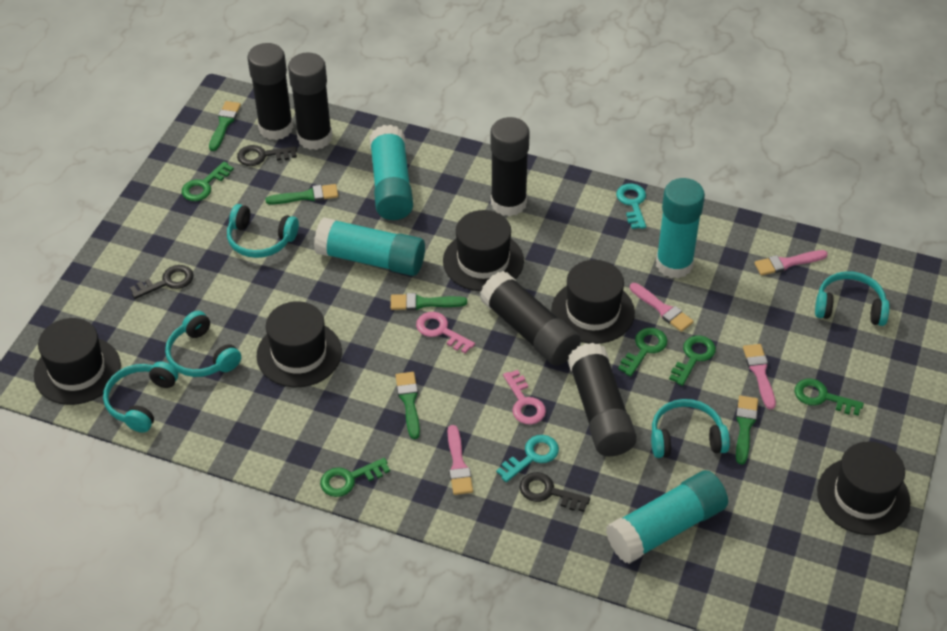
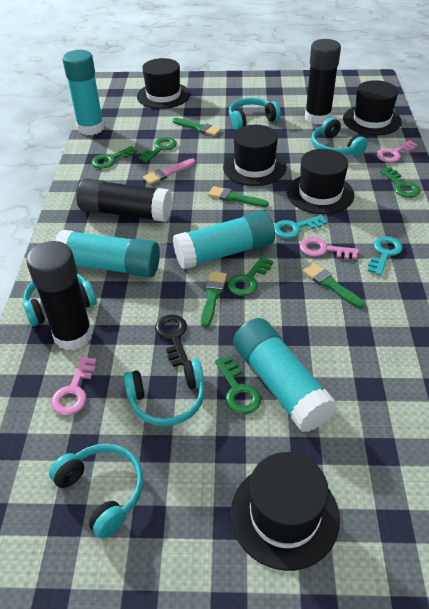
black glue stick: [247,43,293,140] [288,52,332,150] [480,271,581,366] [490,117,530,216] [567,343,637,456] = 5 -> [26,241,93,350] [76,178,172,222] [305,39,341,125] = 3
black key: [130,265,194,299] [237,145,297,166] [519,472,590,512] = 3 -> [155,315,188,367] = 1
green brush: [209,101,241,151] [266,184,338,205] [391,293,467,311] [396,372,420,439] [736,395,758,465] = 5 -> [173,118,221,136] [201,271,227,327] [208,186,269,207] [303,263,364,308] = 4
pink brush: [448,425,473,495] [630,283,694,332] [743,344,776,410] [755,250,828,275] = 4 -> [143,159,196,185] = 1
pink key: [416,312,475,354] [503,370,546,425] = 2 -> [51,356,97,415] [300,237,359,259] [377,140,418,162] = 3

